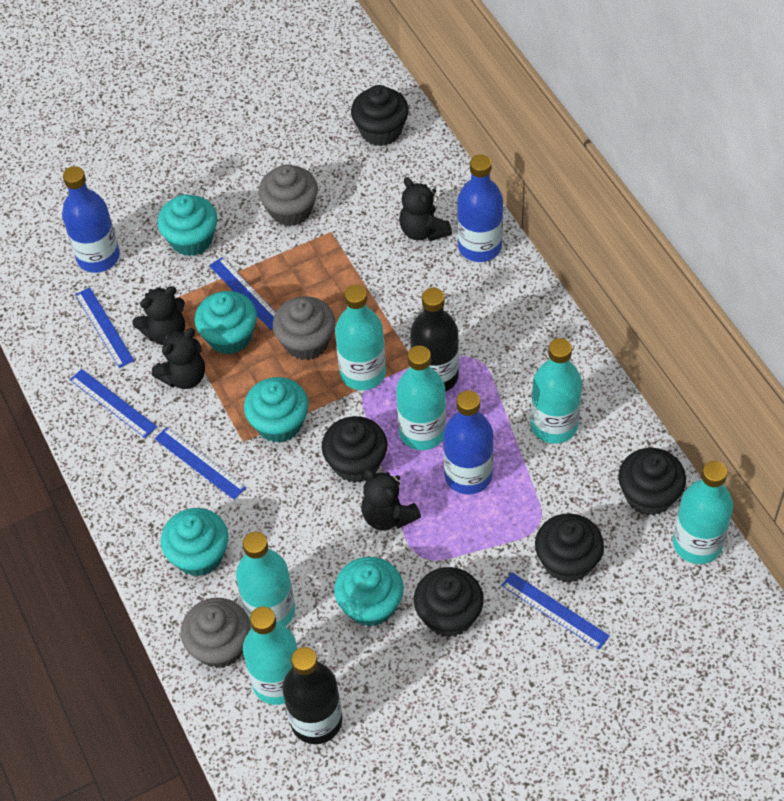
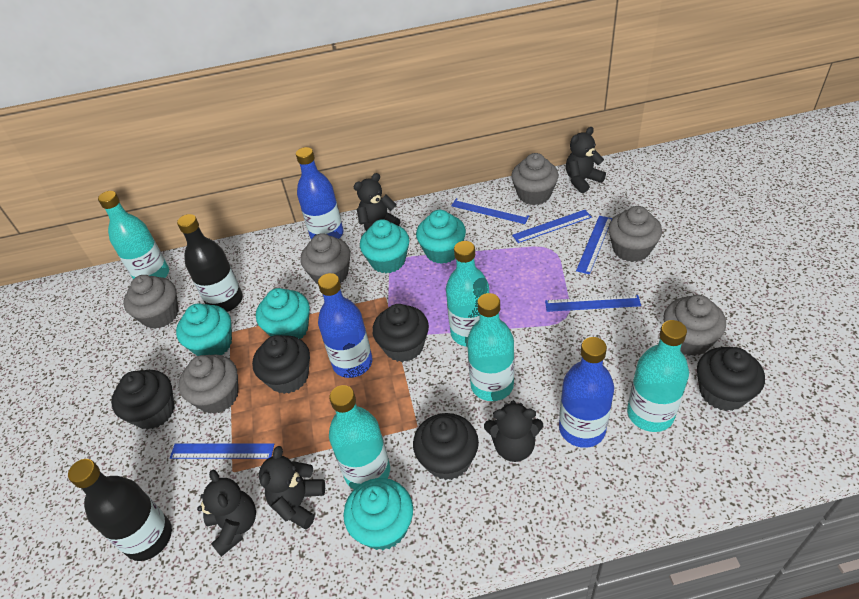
black teddy bear: [132,286,185,345] [152,328,205,389] [361,469,421,531] [399,177,452,241] = 4 -> [197,470,256,557] [259,446,325,529] [353,173,400,231] [484,401,543,462] [566,127,606,193] = 5
grey cupcake: [181,598,251,668] [259,164,318,226] [273,296,335,360] = 3 -> [123,275,179,329] [179,355,238,414] [300,233,350,284] [511,153,559,205] [608,206,662,262] [663,295,726,356] = 6
turquoise bottle: [236,532,295,626] [243,607,298,705] [335,285,386,390] [396,345,446,450] [531,338,582,444] [673,461,733,564] = 6 -> [98,191,169,279] [329,385,390,489] [446,241,489,347] [467,293,514,401] [627,320,689,432] = 5

